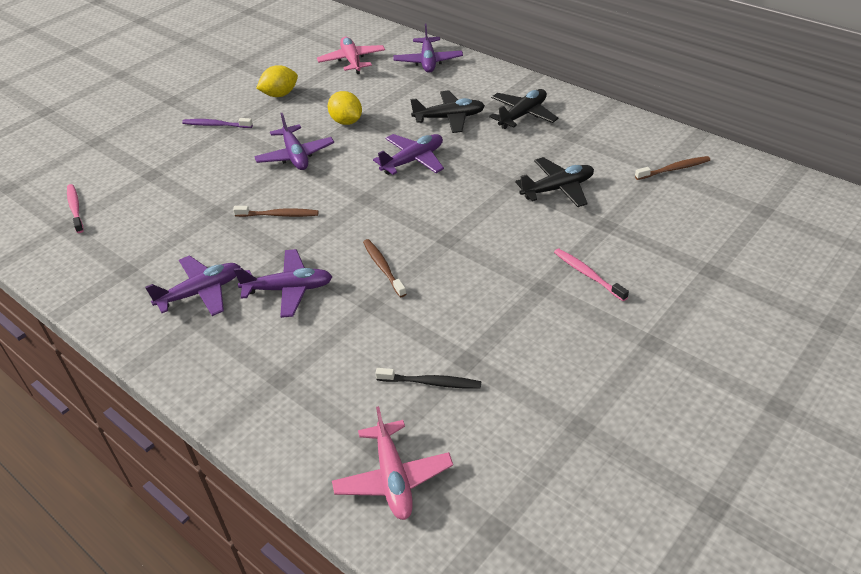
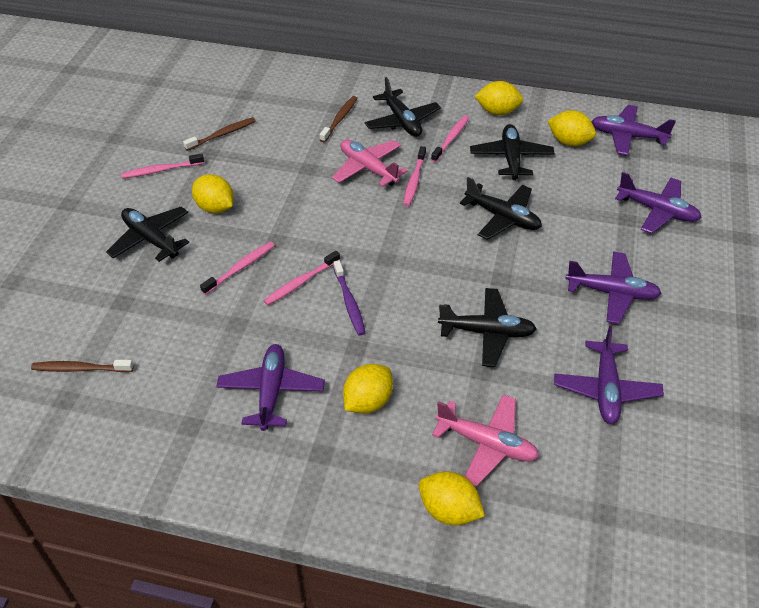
black plane: [410,90,485,133] [489,89,558,129] [515,157,594,207] = 3 -> [106,206,189,262] [365,77,441,137] [438,288,537,367] [460,177,542,240] [470,124,555,180] = 5
black toothbrush: [375,368,481,389] = 1 -> none = 0
pink toothbrush: [67,184,84,233] [554,248,629,301] = 2 -> [121,153,204,179] [200,242,275,295] [264,251,340,305] [403,146,426,206] [431,115,469,162] = 5
yellow lemon: [256,65,298,97] [328,91,362,125] = 2 -> [192,174,234,213] [343,364,393,413] [419,472,485,525] [474,81,523,115] [548,110,596,146] = 5

